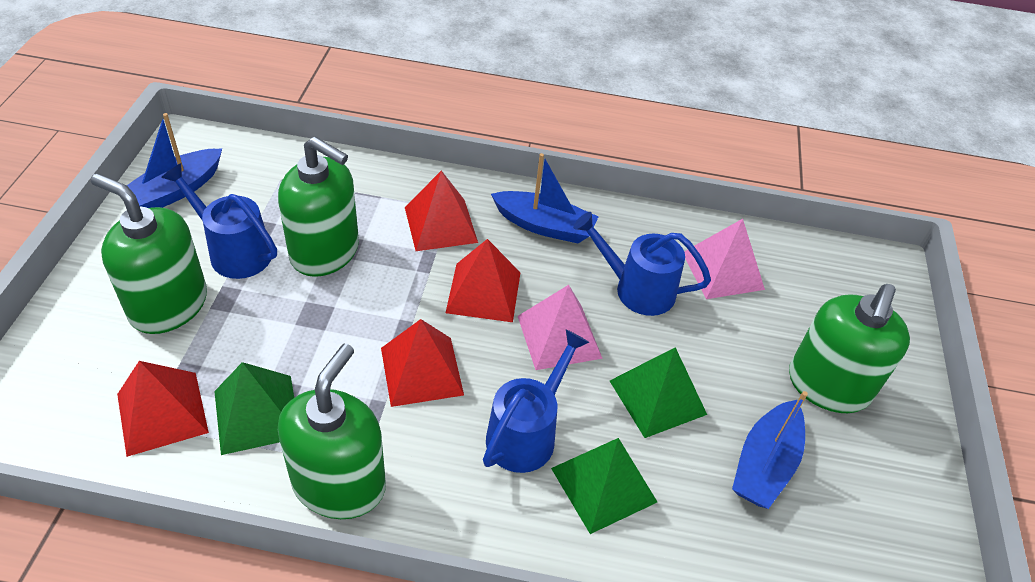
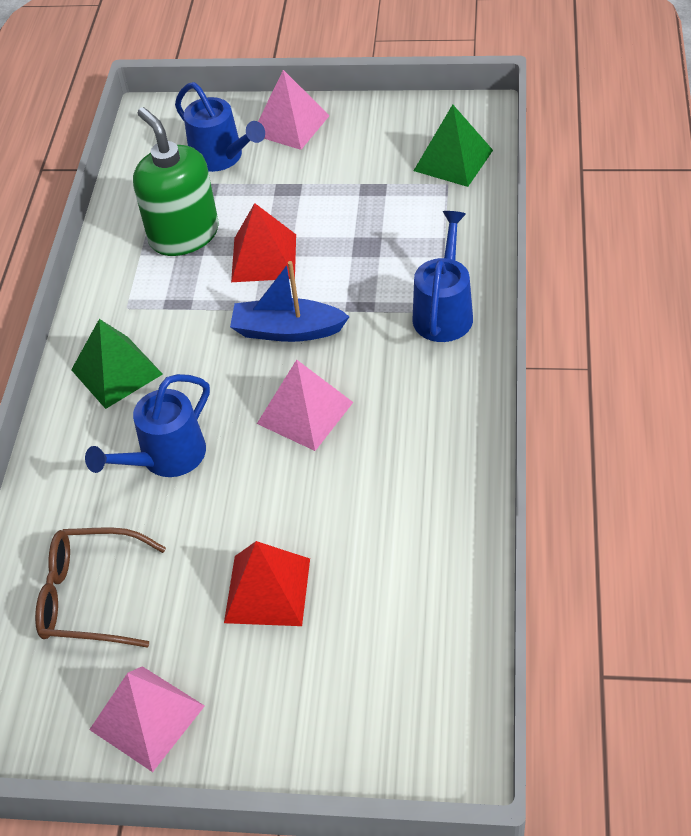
blue boat: [127,113,222,208] [491,153,598,243] [732,391,808,509] = 3 -> [230,261,350,342] = 1
brown glasses: none = 0 -> [35,527,166,648] = 1
green pyramid: [214,362,294,455] [551,438,657,534] [610,347,707,438] = 3 -> [71,319,163,409] [414,105,493,187] = 2
green soap dispenser: [91,174,207,334] [278,136,359,277] [278,344,386,519] [789,284,910,413] = 4 -> [133,107,219,256] = 1
pink pyramid: [518,285,603,370] [684,219,765,299] = 2 -> [89,666,205,772] [257,360,353,451] [258,70,329,150] = 3
red pyramid: [117,361,209,457] [381,319,464,407] [405,171,478,251] [446,239,521,322] = 4 -> [224,541,310,626] [231,203,296,282] = 2

